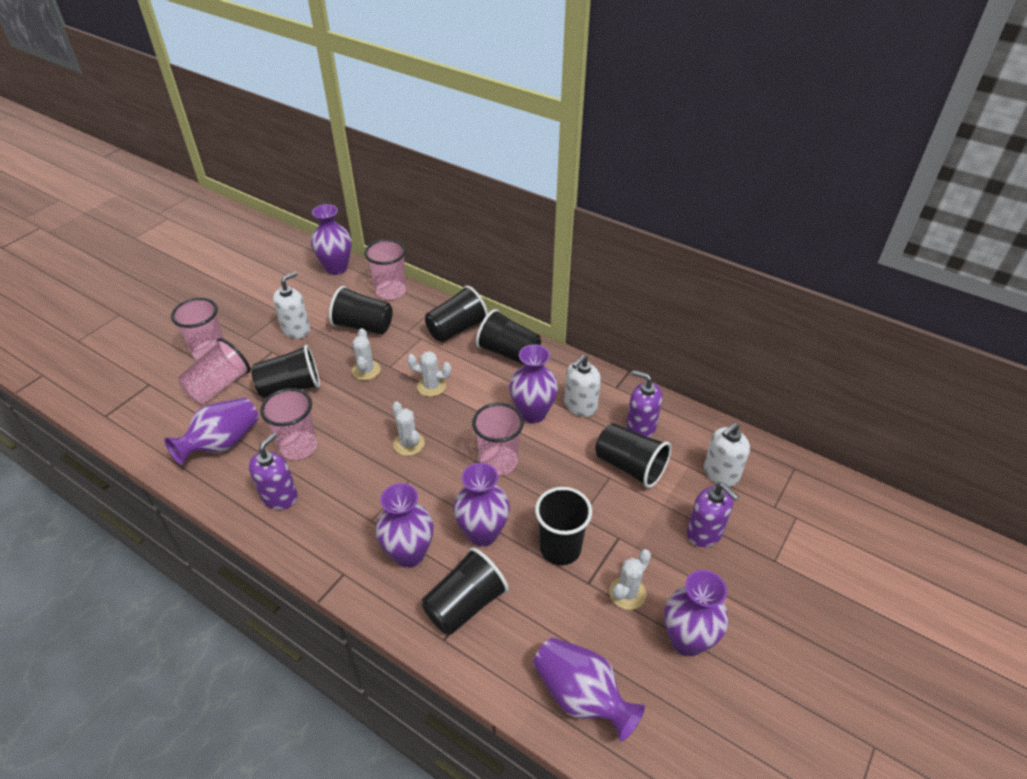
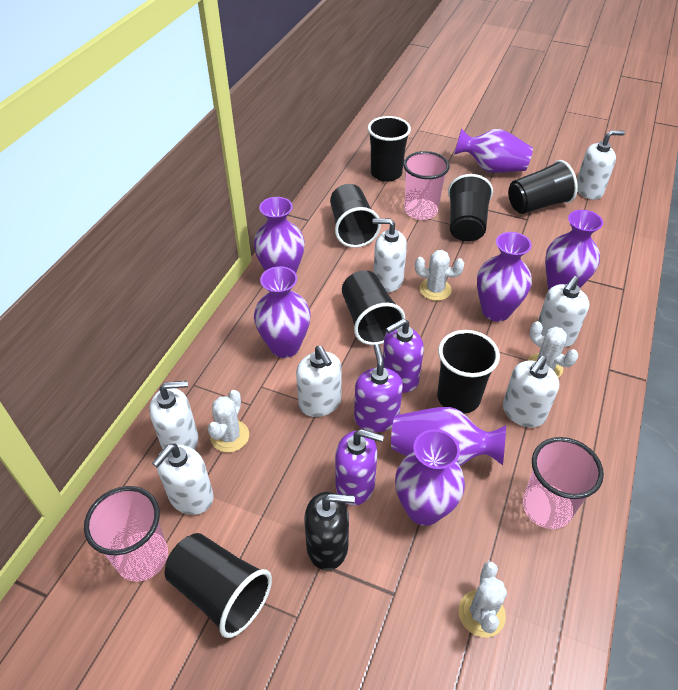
black soap dispenser: none = 0 -> [304,492,355,571] = 1
pink cup: [171,298,224,361] [179,338,250,404] [260,388,317,460] [365,239,406,300] [472,403,524,475] = 5 -> [84,486,168,582] [403,151,450,220] [523,437,604,529] = 3
white soap dispenser: [273,271,310,339] [564,355,601,417] [704,422,750,487] = 3 -> [149,381,198,450] [152,443,214,515] [296,346,341,417] [373,218,407,292] [503,356,559,428] [538,276,589,347] [577,130,625,200] = 7

